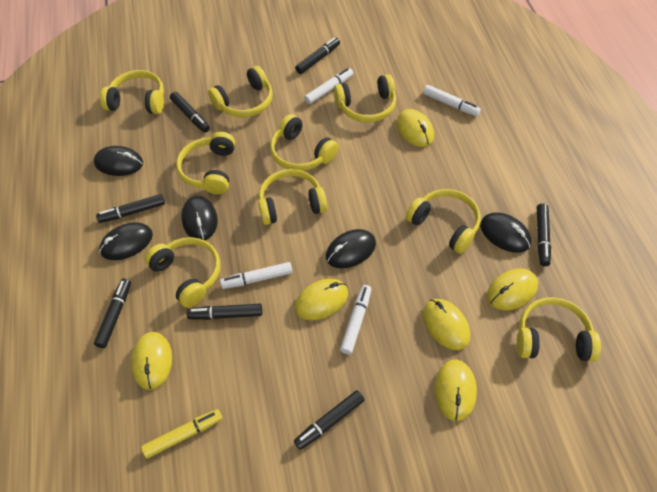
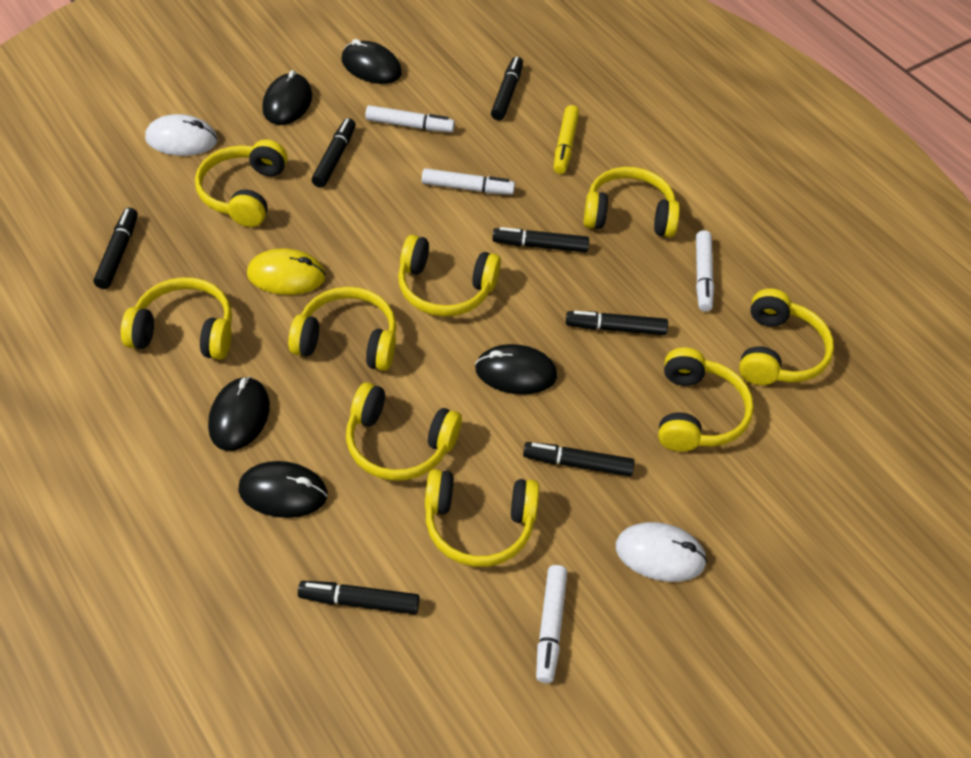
white mouse: none = 0 -> [145,114,218,156] [616,522,707,582] = 2
yellow mouse: [131,332,172,390] [295,279,348,320] [397,109,434,147] [423,299,470,350] [434,360,477,421] [487,268,538,310] = 6 -> [247,248,326,295] = 1

